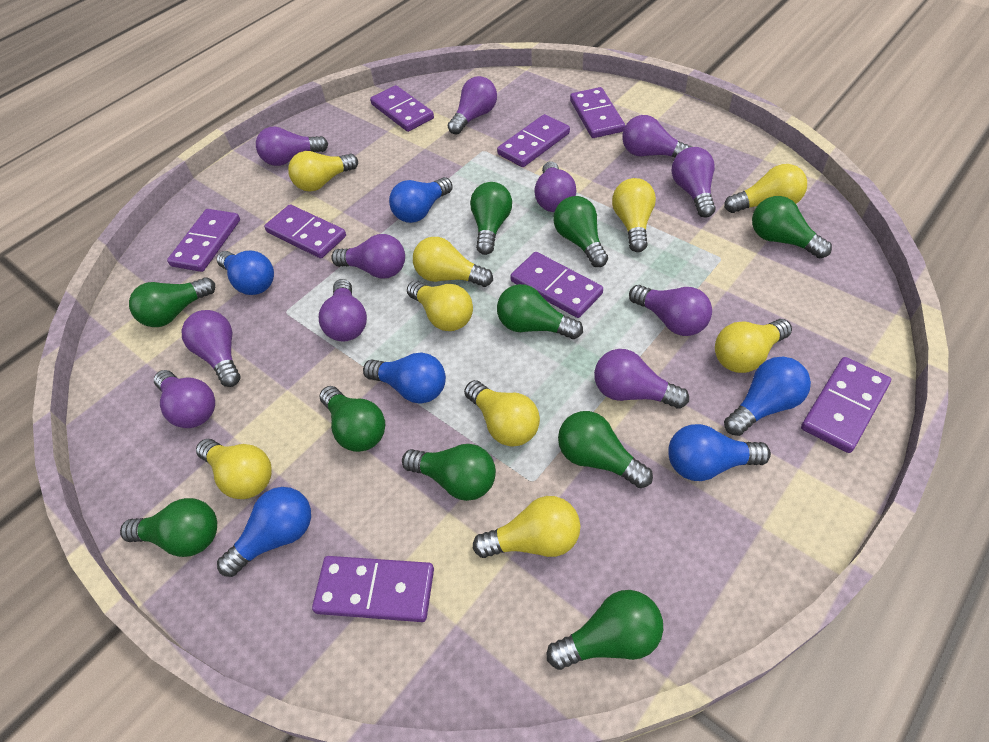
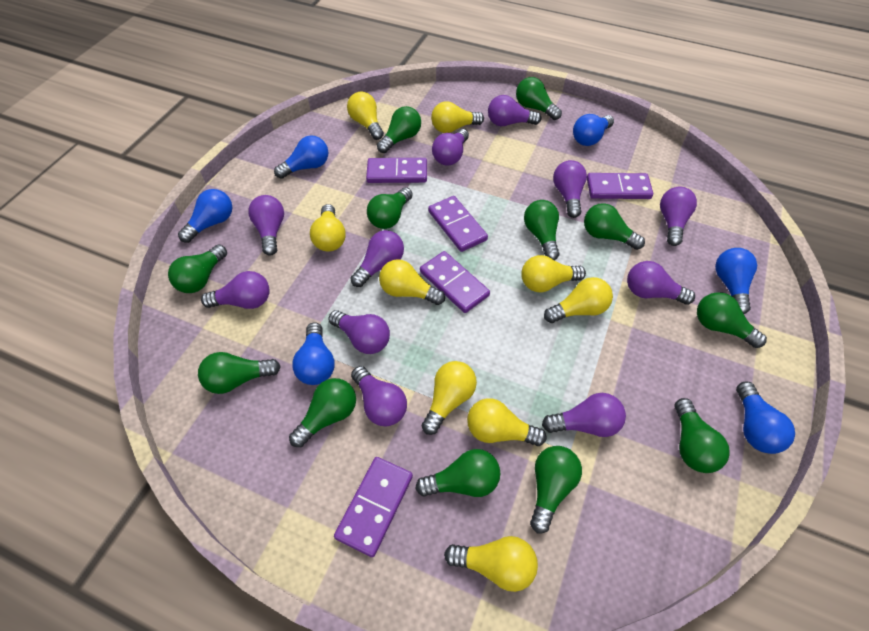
green light bulb: [120,498,217,557] [129,277,215,327] [319,386,385,452] [402,444,496,501] [470,182,512,255] [497,284,583,339] [547,590,663,670] [553,196,608,267] [558,411,653,488] [752,196,832,258] = 10 -> [168,244,227,293] [198,352,281,394] [289,378,356,447] [367,187,413,229] [377,106,421,153] [416,449,501,497] [516,77,562,120] [524,200,560,260] [530,446,582,533] [584,203,645,250] [674,398,730,473] [697,292,767,348] = 12
purple domino: [167,209,240,272] [264,204,346,258] [312,556,434,622] [370,85,434,132] [497,114,570,167] [510,252,603,318] [570,87,625,138] [801,357,891,453] = 8 -> [334,457,413,557] [366,158,427,183] [420,251,490,313] [428,196,488,252] [587,173,653,199] = 5

